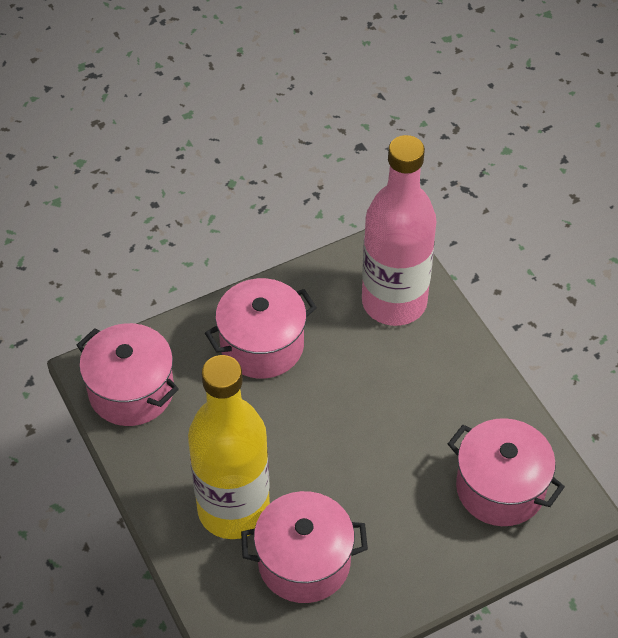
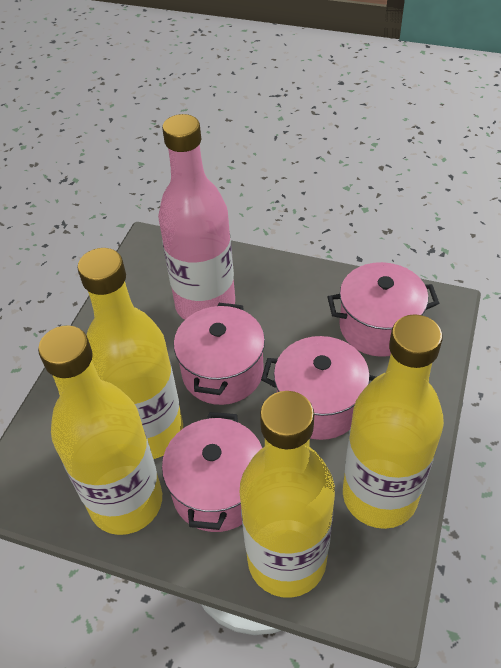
yellow bottle: [188,355,270,539] = 1 -> [38,325,162,535] [78,248,183,459] [240,391,335,598] [343,314,444,529] = 4

